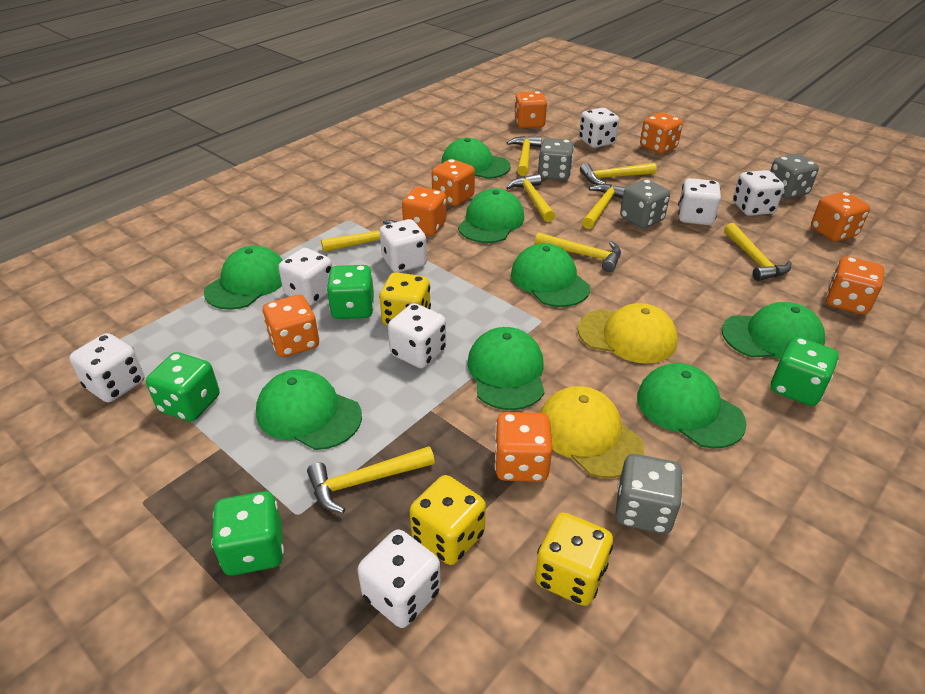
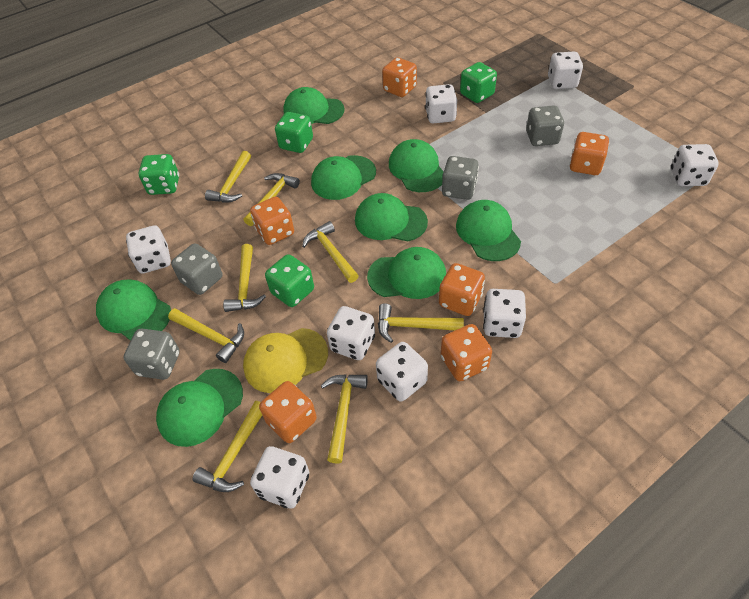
orange dice: [262,295,319,357] [402,187,446,236] [432,159,475,206] [494,412,552,482] [514,91,547,128] [640,112,683,154] [811,192,870,242] [826,256,884,315] = 8 -> [250,197,294,245] [259,381,317,443] [382,57,417,97] [439,263,485,316] [441,324,492,381] [569,132,609,175] = 6
yellow cap: [540,386,644,478] [578,303,678,364] = 2 -> [243,328,328,393] = 1
yellow dice: [379,272,431,326] [410,475,486,565] [535,512,613,606] = 3 -> none = 0

